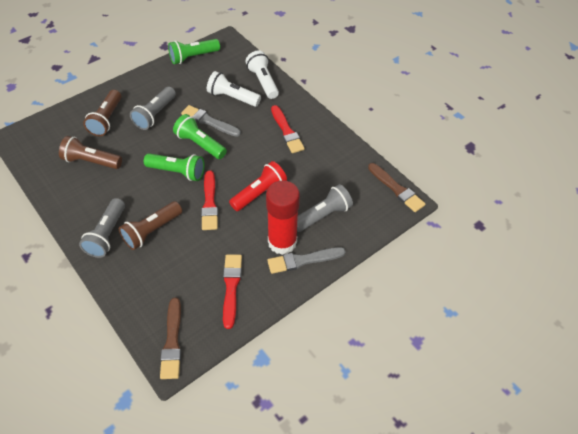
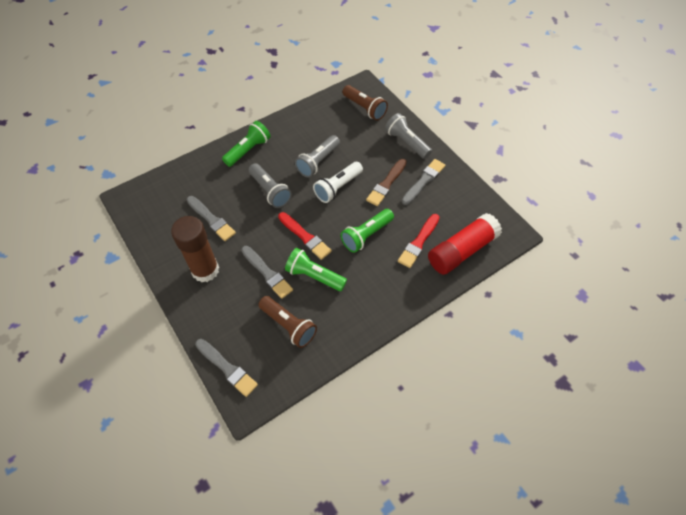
brown brush: [160,298,181,379] [368,163,426,212] = 2 -> [366,159,407,206] = 1
brown flashlight: [59,136,122,169] [83,90,121,136] [119,201,182,250] = 3 -> [258,296,317,348] [342,85,388,120] = 2
brown glue stick: none = 0 -> [171,216,219,282] = 1
grey brush: [181,105,241,137] [267,247,346,274] = 2 -> [187,196,236,241] [195,339,258,397] [241,246,293,299] [402,159,445,205] = 4
red brush: [201,171,218,230] [223,254,242,329] [271,105,305,153] = 3 -> [278,212,332,260] [398,214,439,268] = 2
red flashlight: [229,161,287,211] = 1 -> none = 0
white flashlight: [207,71,261,107] [246,51,279,99] = 2 -> [313,162,363,203] = 1

